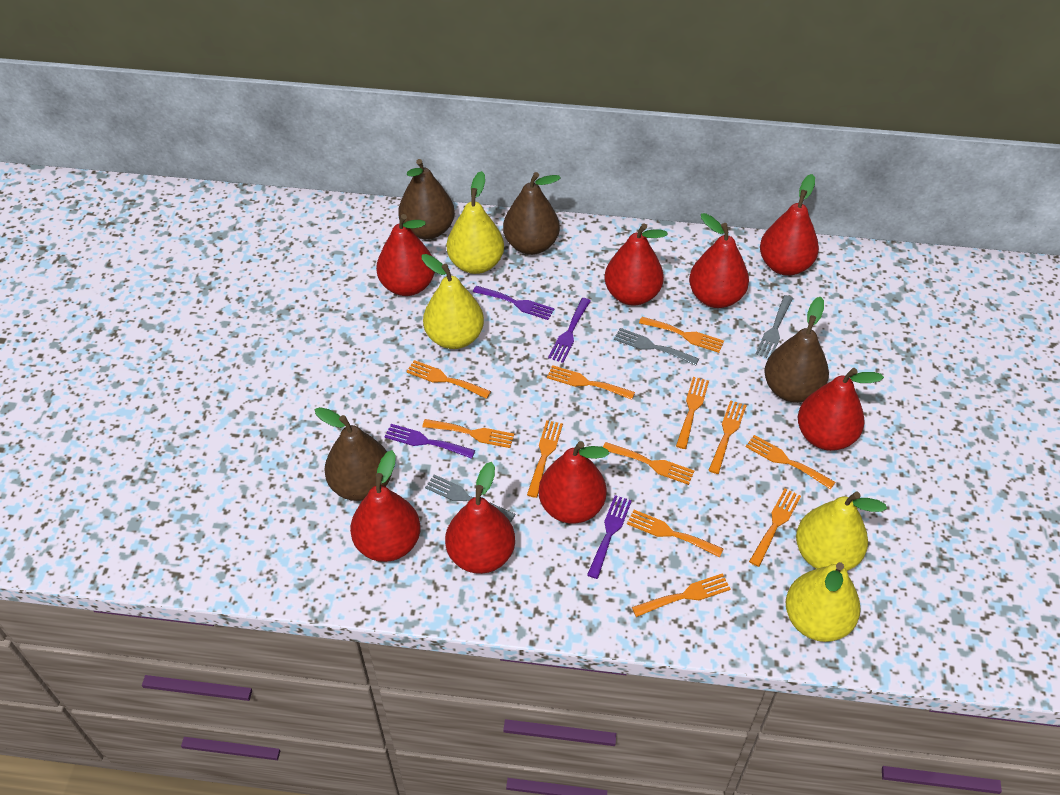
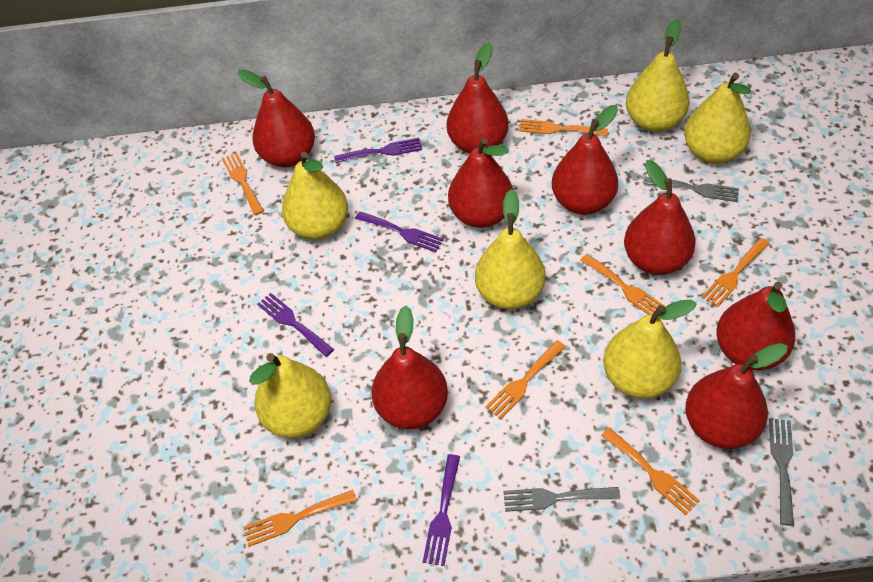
brown pear: [315,407,392,501] [398,159,455,239] [503,172,560,255] [764,297,829,403] = 4 -> none = 0
orange fork: [406,360,491,399] [422,419,514,448] [527,420,563,498] [547,365,635,400] [603,442,694,485] [627,510,724,557] [632,573,731,617] [639,317,724,353] [676,377,709,449] [708,400,747,474] [746,435,835,490] [749,489,801,567] = 12 -> [222,152,264,215] [243,490,357,547] [485,340,566,420] [519,119,608,136] [580,254,666,315] [601,428,700,515] [702,238,770,307] = 7
yellow pear: [421,254,484,349] [447,171,504,274] [786,562,861,642] [796,492,887,571] = 4 -> [249,353,331,438] [282,152,348,240] [475,189,545,310] [603,300,697,399] [626,18,689,132] [684,73,751,164] = 6

